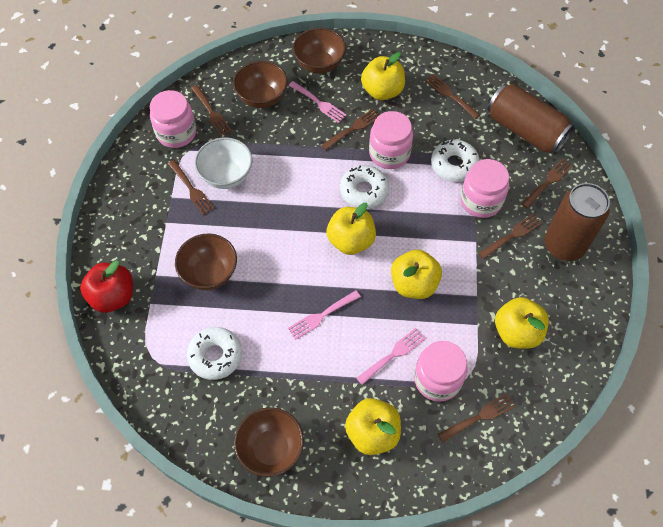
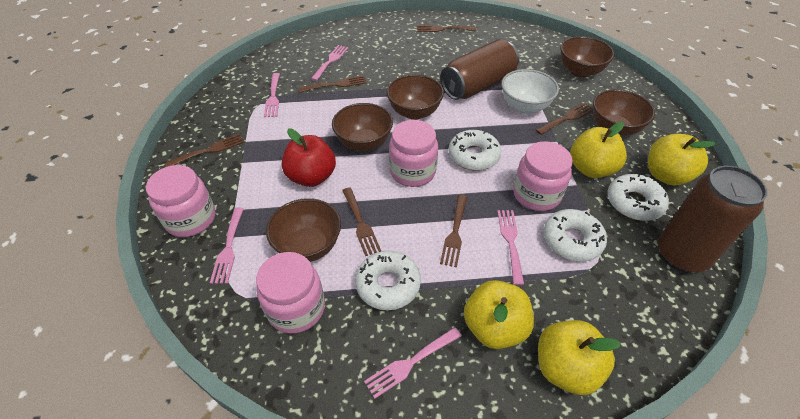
brown bowl: [175,233,237,290] [233,61,288,108] [234,407,304,477] [293,28,346,74] = 4 -> [266,198,341,262] [332,103,393,151] [387,74,444,120] [560,36,614,77] [593,89,655,136] = 5
brown fork: [168,160,215,215] [191,85,232,137] [321,109,379,150] [425,74,480,119] [438,393,516,442] [478,214,542,259] [521,158,573,209] = 7 -> [165,134,244,167] [299,75,367,92] [342,187,381,256] [417,25,476,32] [440,195,467,267] [536,103,593,135] = 6
pink fork: [288,81,347,123] [288,290,361,340] [356,328,426,385] = 3 -> [210,207,244,284] [264,73,280,117] [311,45,348,81] [364,327,462,399] [497,210,524,285] = 5
white donut: [187,327,242,380] [340,165,389,209] [431,139,480,182] = 3 -> [355,251,421,310] [449,130,501,170] [543,209,607,261] [608,173,669,221] = 4
yellow apple: [327,203,376,255] [345,398,401,455] [361,52,405,100] [391,250,442,299] [495,297,549,349] = 5 -> [464,280,534,349] [538,320,621,395] [570,122,627,178] [648,134,716,186] = 4

